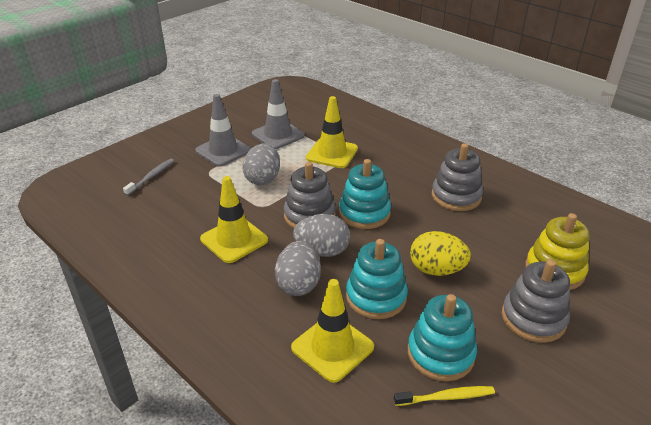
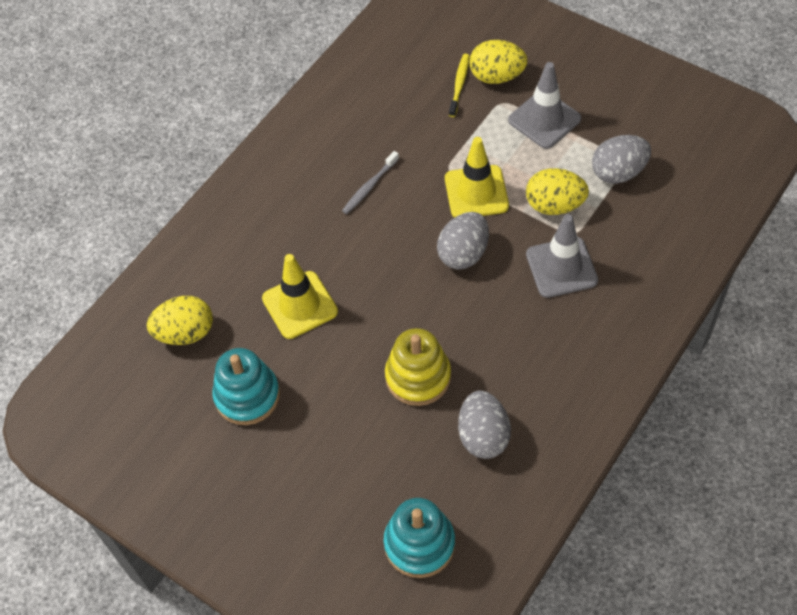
grey stacking toy: [284,162,336,229] [432,143,483,211] [502,260,570,343] = 3 -> none = 0
turquoise stacking toy: [339,159,391,229] [346,239,408,319] [408,294,477,381] = 3 -> [212,348,280,425] [384,498,455,578] = 2
yellow egg: [410,231,471,276] = 1 -> [147,296,213,345] [469,40,528,84] [526,168,589,215] = 3
yellow traffic cone: [200,176,268,263] [291,279,374,383] [306,96,358,168] = 3 -> [262,254,338,339] [445,137,509,218] = 2

